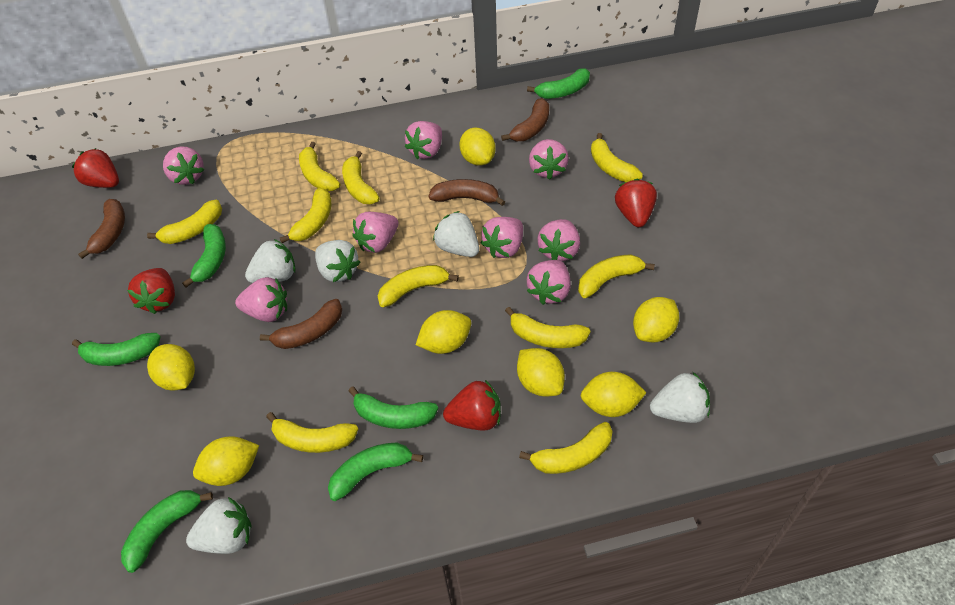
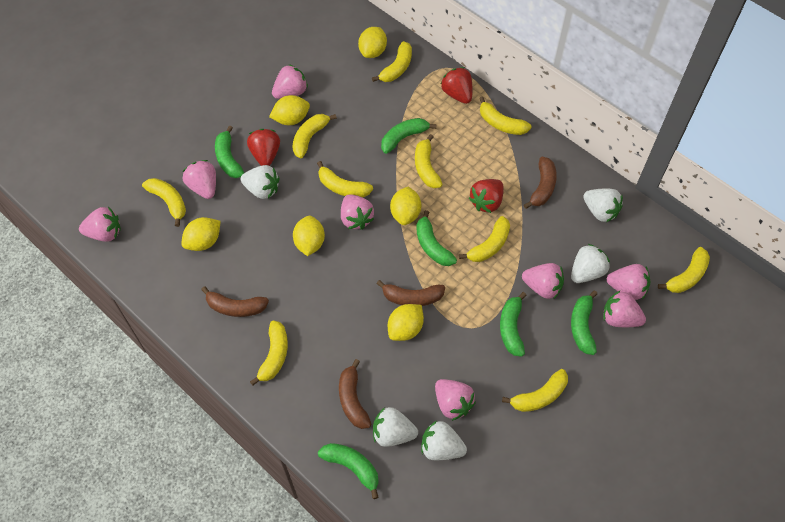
red strawberry: [72,148,119,188] [127,268,175,314] [443,380,501,430] [615,179,657,227] = 4 -> [247,129,280,166] [441,67,472,104] [469,179,504,213] = 3
yellow lemon: [147,344,195,391] [193,436,259,486] [416,310,471,354] [460,128,496,166] [517,348,565,396] [581,372,647,417] [633,297,679,342] = 7 -> [181,217,221,251] [269,95,310,125] [293,216,325,256] [358,27,387,58] [388,304,424,341] [390,187,421,225] = 6

